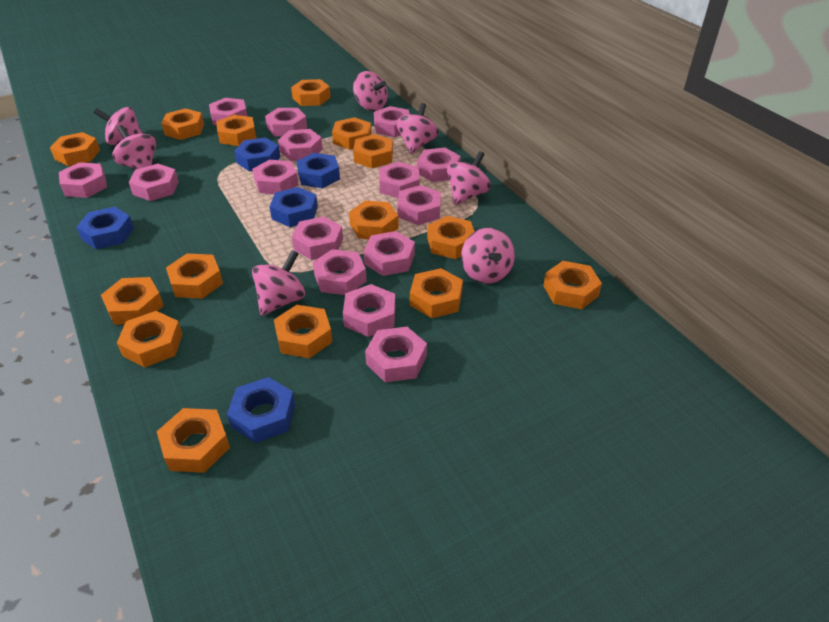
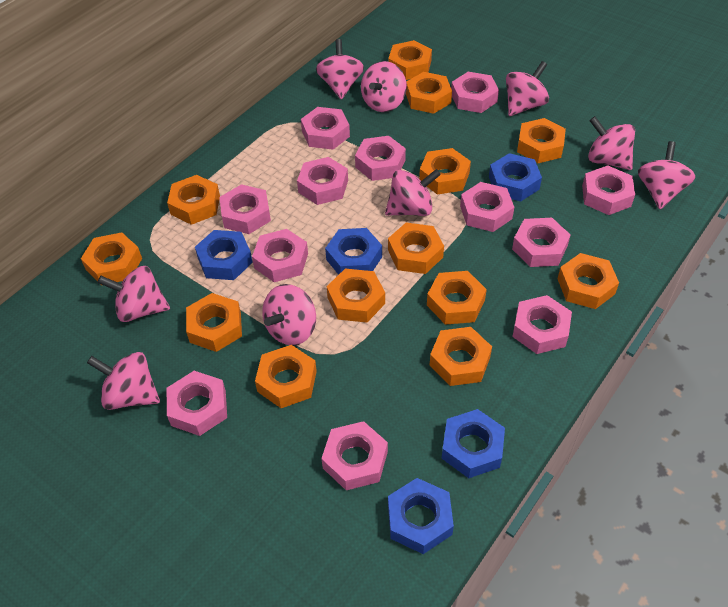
orange nut: [50,132,100,166] [101,277,164,325] [117,311,183,367] [157,408,230,473] [161,108,204,140] [166,253,223,299] [216,115,257,146] [274,305,332,358] [291,79,331,106] [332,117,372,150] [349,201,399,239] [353,134,393,168] [410,268,463,318] [427,216,475,259] [543,261,602,309] = 15 -> [81,232,142,285] [167,175,220,225] [186,293,242,352] [255,345,317,408] [327,269,385,323] [388,40,432,80] [388,223,444,274] [406,72,452,114] [419,148,471,195] [427,271,487,325] [430,327,492,386] [517,118,566,163] [557,253,619,309] = 13
pink nut: [59,162,107,198] [129,164,179,201] [209,98,247,125] [252,160,299,194] [265,108,307,137] [278,129,323,161] [292,216,343,260] [313,249,367,295] [343,284,395,337] [364,231,415,276] [365,327,427,382] [374,106,410,137] [379,161,420,198] [397,185,441,225] [417,148,461,182] = 15 -> [167,371,227,436] [219,184,271,234] [252,229,308,282] [297,157,348,205] [301,107,350,150] [321,421,388,490] [355,136,406,181] [451,72,499,113] [460,182,514,232] [512,218,571,267] [512,295,572,354] [582,165,635,215] = 12
pink spinning top: [93,107,143,145] [112,125,156,169] [252,250,305,316] [353,71,388,111] [396,103,438,154] [447,151,491,205] [461,228,515,284] = 7 -> [87,352,160,410] [98,266,170,322] [262,284,316,345] [316,39,364,100] [361,61,407,112] [385,169,441,216] [506,61,549,116] [588,116,635,170] [638,141,695,209] = 9

